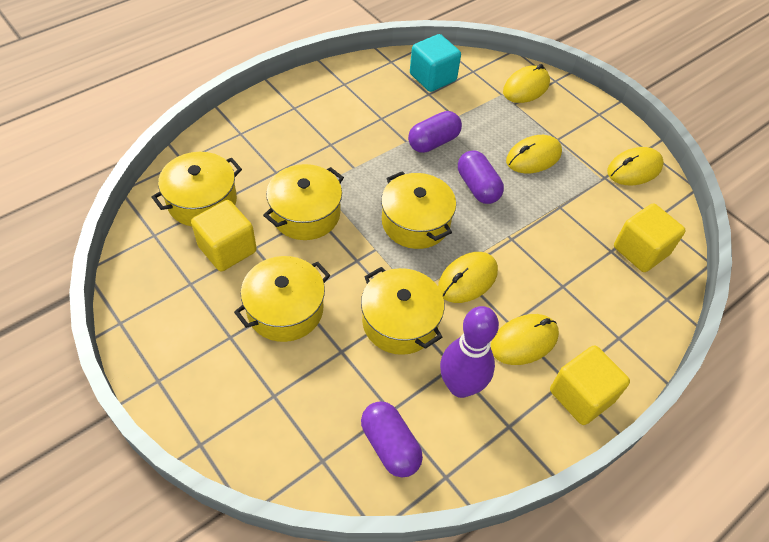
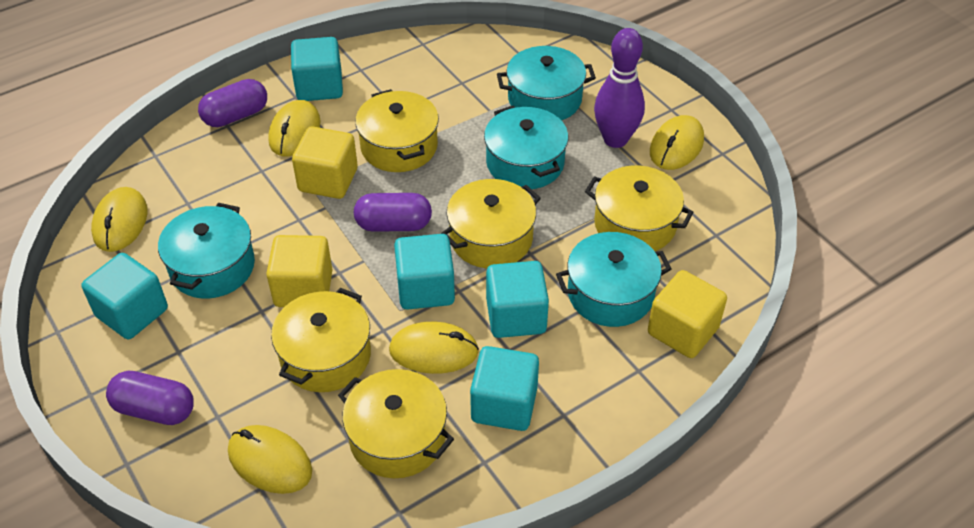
turquoise cube: [410,34,461,92] = 1 -> [81,253,168,339] [291,37,343,101] [394,234,455,310] [470,346,539,431] [486,261,549,338] = 5
turquoise pot: none = 0 -> [158,203,255,299] [484,106,568,189] [497,46,596,120] [556,232,671,327] = 4

